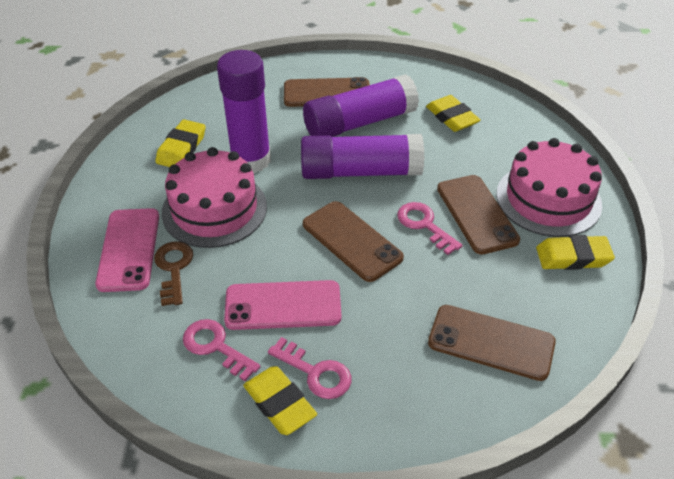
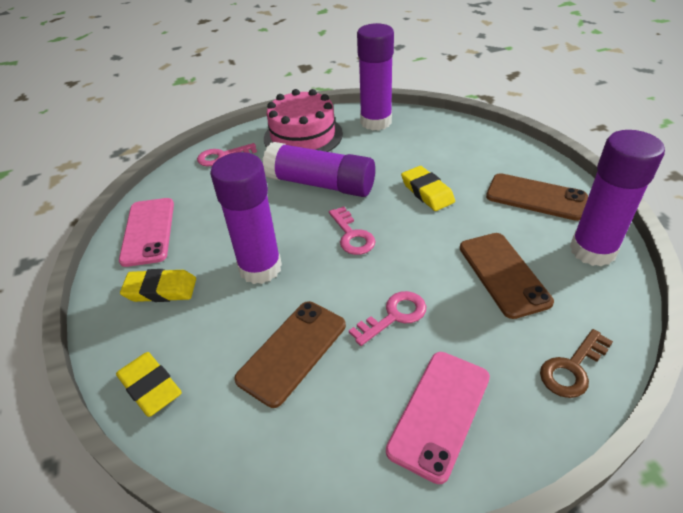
brown phone: [284,77,370,107] [303,201,404,282] [428,305,556,381] [437,175,520,255] = 4 -> [234,301,346,408] [460,233,554,319] [486,173,588,221] = 3
pink cake: [162,147,267,248] [496,138,602,237] = 2 -> [264,89,343,152] = 1
purple glue stick: [217,50,271,173] [301,134,424,179] [303,74,419,137] = 3 -> [210,152,282,284] [263,142,375,197] [357,23,394,131] [570,130,665,266] = 4
yellow eraser: [155,119,206,167] [243,366,317,435] [426,95,481,132] [536,235,615,270] = 4 -> [116,352,182,417] [120,269,196,302] [401,166,455,211] = 3

